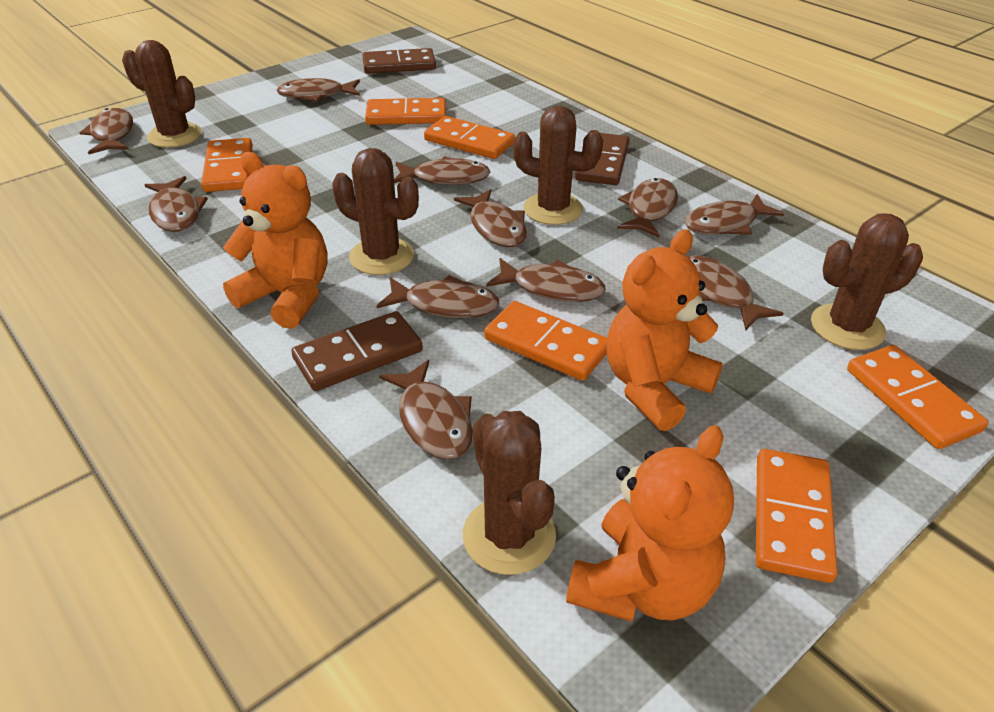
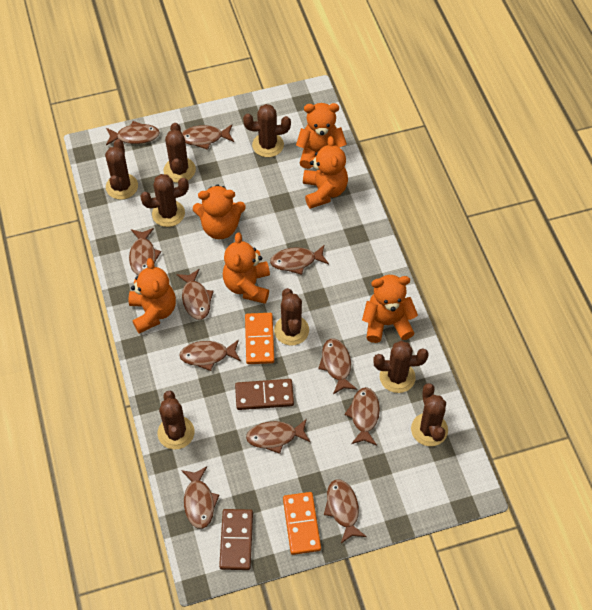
brown cactus: [122,40,202,148] [332,148,419,275] [463,411,556,575] [513,106,603,225] [811,213,923,350] = 5 -> [105,139,138,200] [140,174,189,227] [158,391,194,449] [163,123,196,183] [243,104,291,157] [274,288,309,346] [373,341,429,393] [411,383,448,446] = 8
brown domino: [291,311,423,391] [362,48,436,74] [575,133,629,185] = 3 -> [219,509,253,570] [235,379,294,410] = 2
orange domino: [201,138,253,192] [365,98,446,125] [424,116,515,159] [484,301,607,381] [756,449,838,583] [847,345,988,449] = 6 -> [245,313,274,364] [283,492,321,555] = 2
orange teddy bear: [223,152,328,329] [566,425,734,622] [606,229,723,431] = 3 -> [129,258,176,333] [193,184,246,239] [223,233,270,304] [296,103,347,169] [303,136,348,209] [362,275,418,343] = 6

